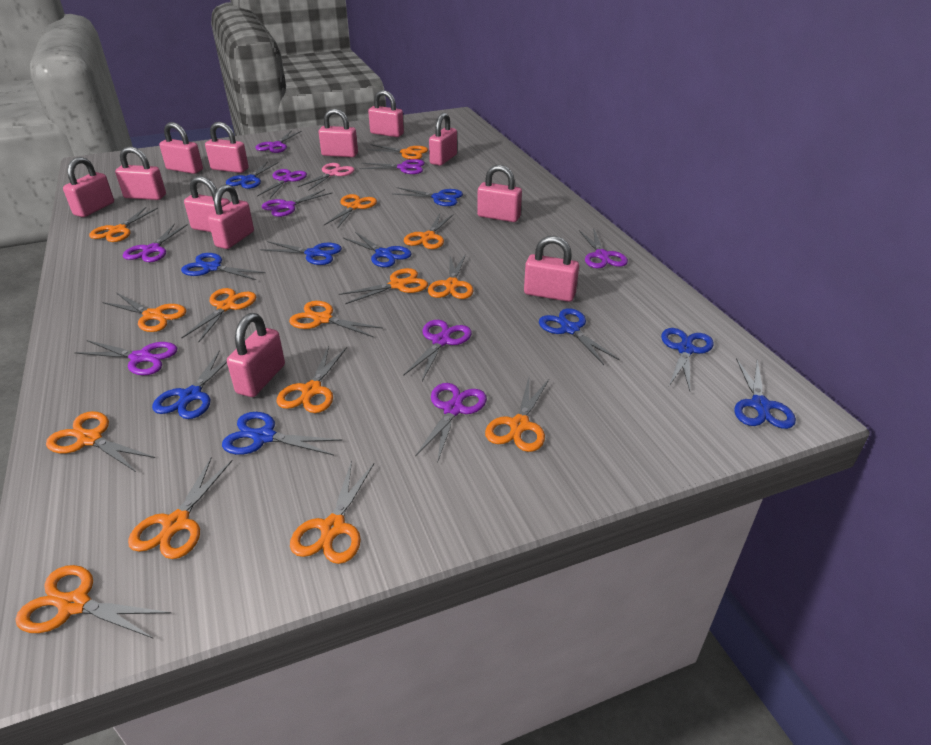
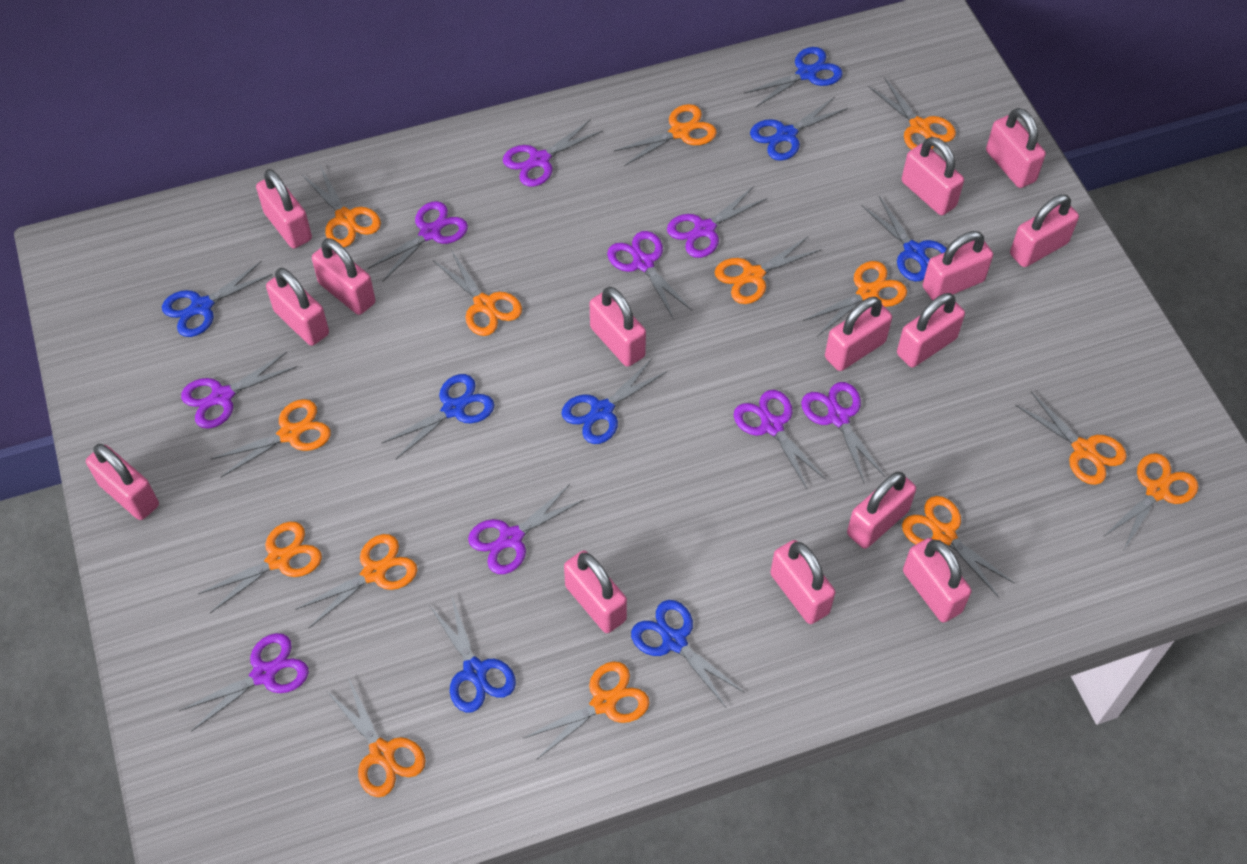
blue scissors: [152,350,227,419] [181,253,266,280] [222,412,342,455] [226,161,279,189] [260,241,342,265] [343,232,411,267] [393,187,463,206] [539,308,620,365] [661,328,714,391] [734,358,796,429] = 10 -> [162,261,273,337] [382,374,494,460] [429,597,516,712] [561,359,668,444] [631,600,744,707] [744,47,843,107] [750,97,848,161] [862,196,947,282] = 8
orange scissors: [16,565,171,639] [46,411,155,472] [89,207,158,242] [102,293,186,332] [128,457,233,559] [182,288,256,342] [276,346,347,413] [289,301,383,337] [290,461,374,564] [324,194,377,229] [339,268,428,304] [366,144,428,159] [404,214,454,249] [428,254,474,299] [485,378,549,452] = 15 -> [198,522,322,613] [211,399,331,478] [295,534,417,628] [302,165,381,247] [327,677,426,797] [433,250,522,336] [522,661,649,760] [614,104,717,166] [715,236,821,304] [803,261,907,336] [868,77,956,150] [902,496,1015,598] [1015,391,1127,485] [1103,453,1198,550] = 14
pink padlock: [63,157,114,217] [115,146,166,200] [159,122,203,174] [184,176,230,232] [205,122,249,173] [208,184,254,249] [227,313,285,397] [319,109,358,157] [368,90,404,137] [429,113,457,166] [477,165,522,222] [524,236,579,302] = 12 -> [86,444,159,520] [256,169,312,249] [266,268,329,346] [312,238,375,315] [564,551,627,633] [590,287,646,367] [770,540,835,624] [825,297,892,371] [847,472,916,549] [897,293,965,367] [902,137,964,215] [903,538,971,623] [923,231,993,300] [986,108,1046,188] [1010,195,1079,267] = 15
pink scissors: [298,163,354,191] = 1 -> none = 0

